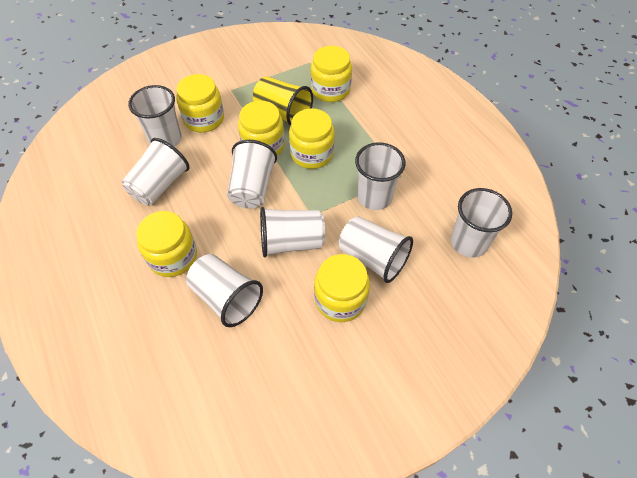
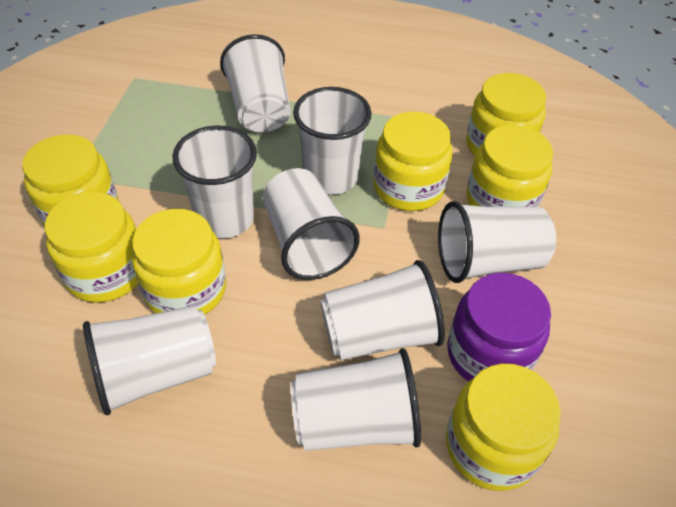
purple jar: none = 0 -> [447,273,551,382] = 1
yellow cup: [253,76,313,126] = 1 -> none = 0
yellow jar: [136,211,197,277] [176,74,224,132] [238,101,285,156] [289,108,335,169] [311,46,352,102] [314,254,370,322] = 6 -> [22,134,119,226] [45,192,138,302] [132,209,226,315] [373,112,452,211] [446,364,561,491] [466,73,546,156] [466,125,553,207] = 7

